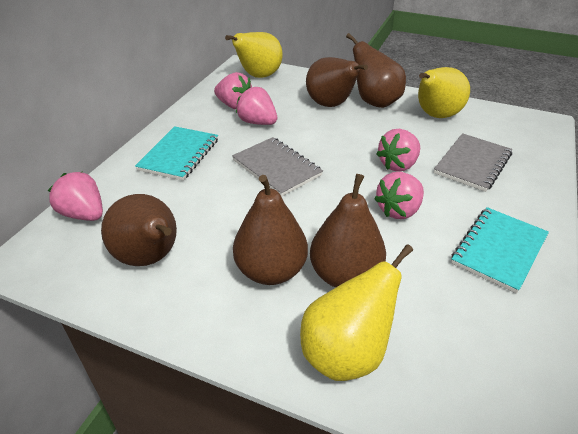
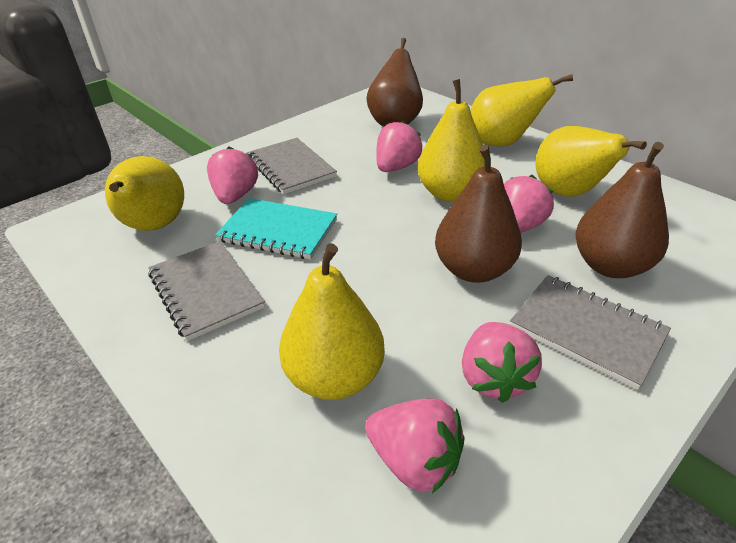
brown pear: [101,194,177,266] [233,175,308,285] [306,57,368,107] [310,174,386,287] [346,33,406,108] = 5 -> [366,38,423,127] [435,145,522,283] [576,142,669,278] = 3
grey notebook: [232,137,323,197] [434,133,512,192] = 2 -> [148,241,265,341] [247,138,337,194] [510,275,671,390] = 3
turquoise notebook: [135,126,218,181] [451,207,549,294] = 2 -> [215,198,337,259] = 1
yellow pear: [225,32,282,78] [300,244,413,381] [418,67,470,118] = 3 -> [105,156,184,231] [279,244,385,400] [418,79,485,202] [470,74,573,147] [536,126,647,197] = 5

